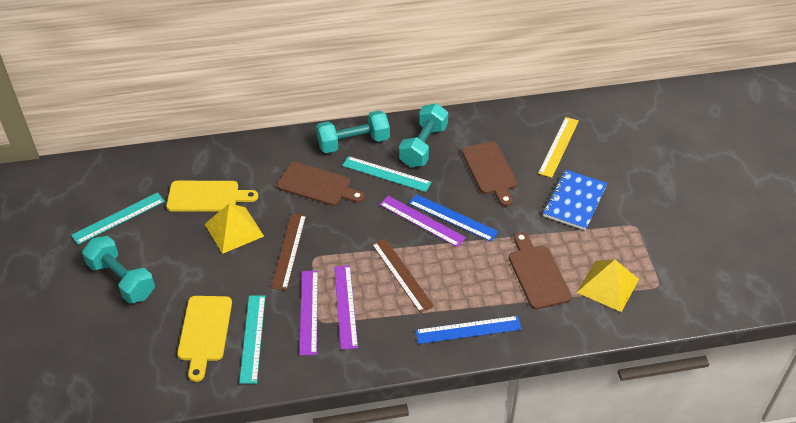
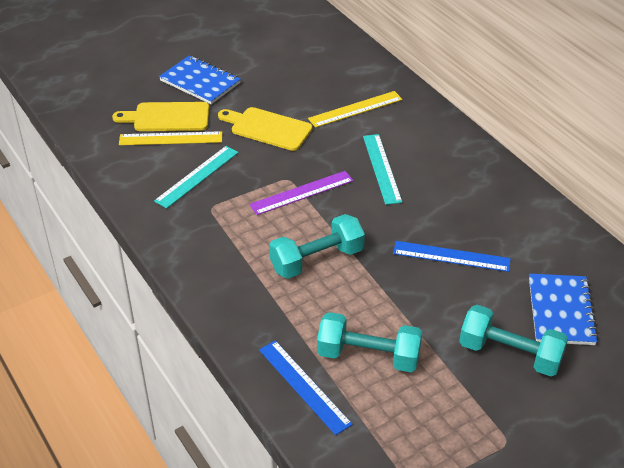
blue notebook: [543,170,607,230] = 1 -> [159,55,241,104] [529,274,598,345] = 2
brown cutting board: [277,162,365,206] [462,141,518,207] [509,232,572,309] = 3 -> none = 0
brown ruler: [271,213,306,290] [372,238,434,313] = 2 -> none = 0
purple ruler: [299,271,318,356] [334,265,358,350] [379,196,466,247] = 3 -> [249,171,353,215] = 1
turquoise ruler: [71,192,165,245] [239,295,265,384] [342,156,432,192] = 3 -> [154,146,239,209] [363,134,402,205] = 2
yellow pyramid: [205,203,264,254] [577,259,639,312] = 2 -> none = 0
yellow ruler: [538,117,579,178] = 1 -> [119,131,222,145] [308,91,402,128] = 2

